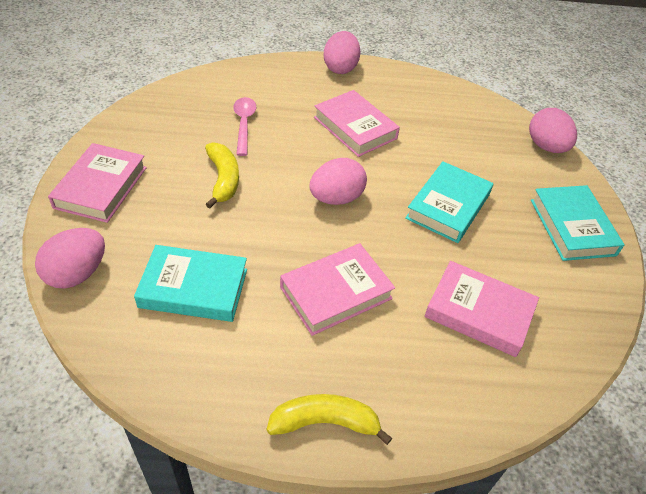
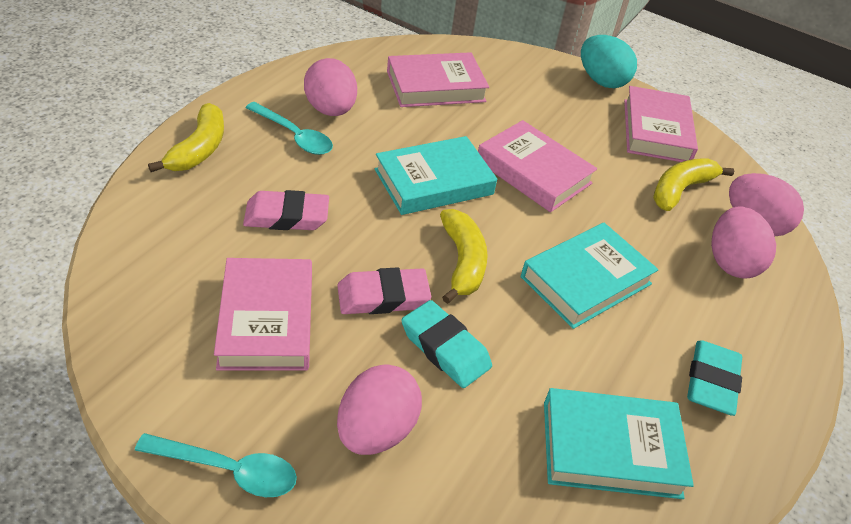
pink eraser: none = 0 -> [243,190,329,230] [337,267,431,314] = 2
pink spoon: [233,97,257,156] = 1 -> none = 0
turquoise egg: none = 0 -> [581,35,637,88] = 1
turquoise eraser: none = 0 -> [401,300,492,388] [687,340,742,416] = 2
turquoise spoon: none = 0 -> [135,433,297,497] [245,102,333,155] = 2
yellow banana: [205,142,239,208] [267,394,392,445] = 2 -> [148,103,224,172] [440,209,488,304] [653,158,734,211] = 3

